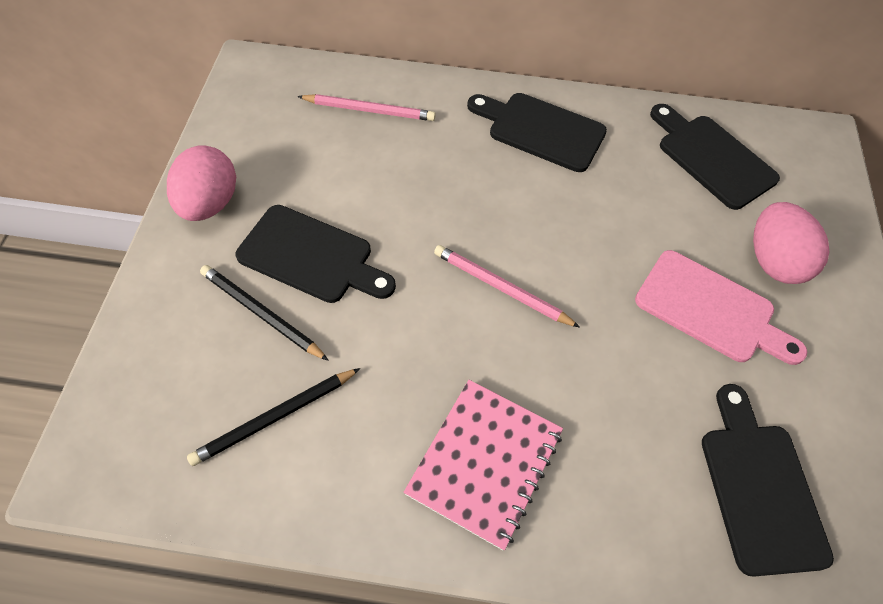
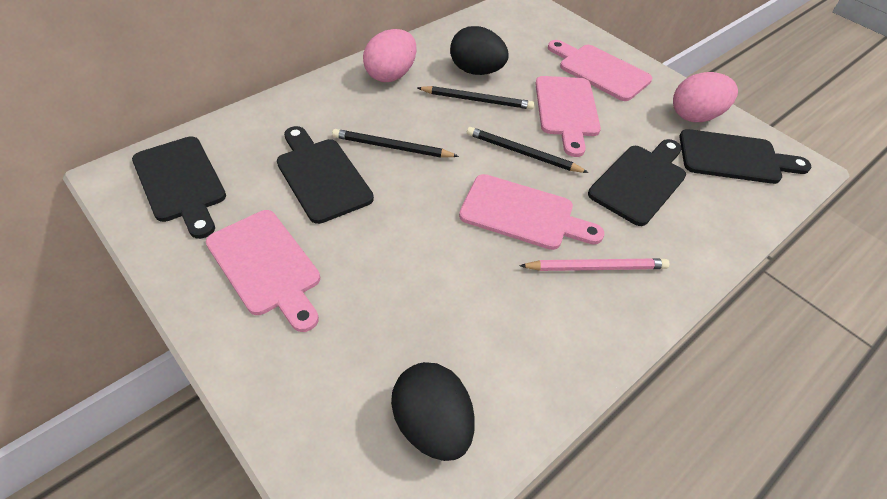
black egg: none = 0 -> [391,362,475,461] [450,26,509,75] = 2
black pencil: [187,368,360,466] [200,265,329,361] = 2 -> [332,129,459,158] [417,86,534,110] [467,127,589,173] = 3
pink cutting board: [635,250,807,365] = 1 -> [206,210,320,332] [459,174,604,250] [535,76,601,157] [548,40,652,101] = 4
pink notebook: [404,380,563,550] = 1 -> none = 0
pink pencil: [297,94,436,121] [434,245,580,328] = 2 -> [520,258,669,271] = 1

